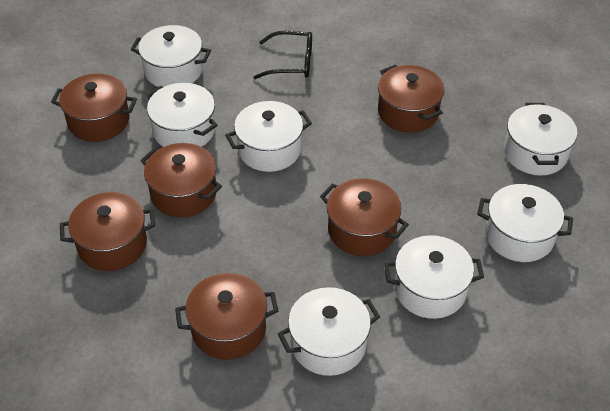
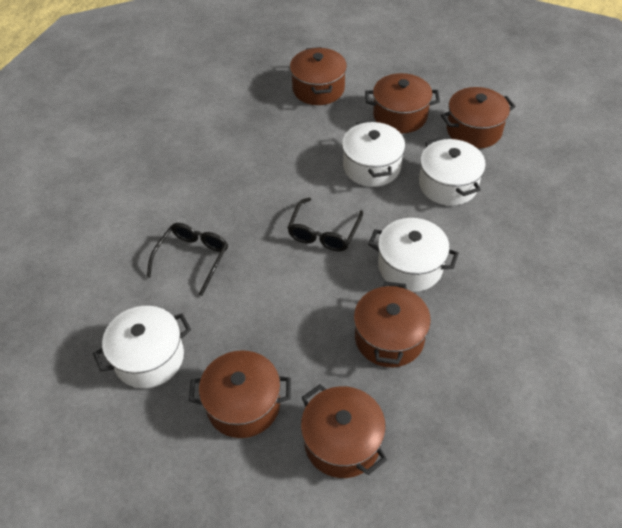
black glasses: [254,31,312,79] = 1 -> [147,223,228,296] [287,198,363,252] = 2
white pot: [131,25,211,87] [147,83,218,147] [225,101,312,172] [278,287,380,376] [384,235,484,319] [477,184,573,262] [504,103,577,176] = 7 -> [93,306,191,388] [342,120,405,187] [368,218,459,292] [419,138,486,206] = 4

